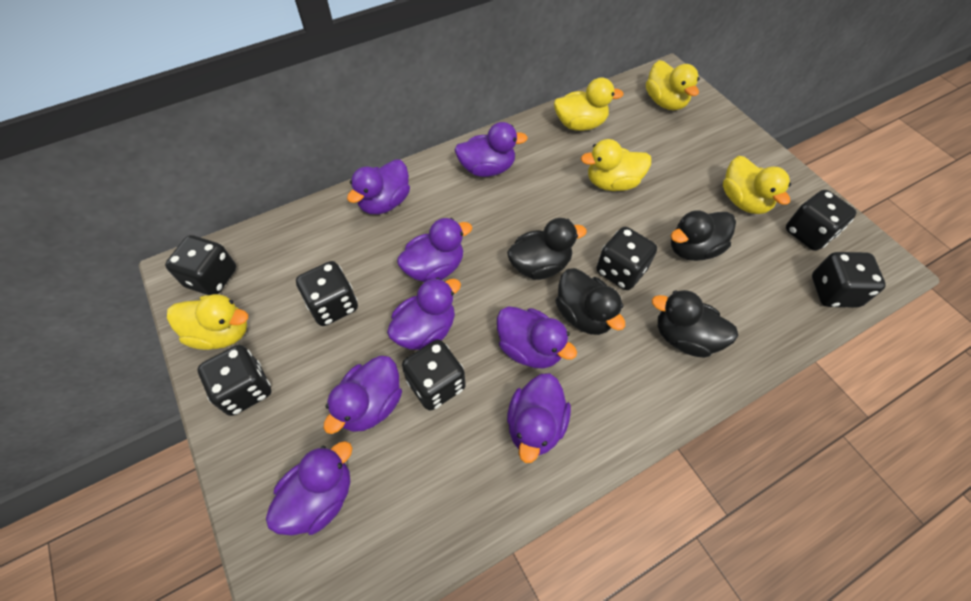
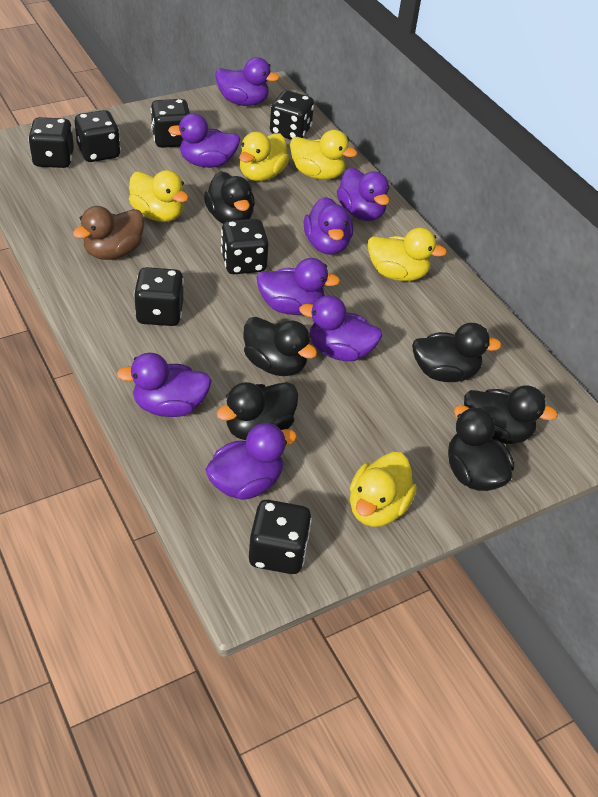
black duck: [507,218,587,280] [556,268,625,335] [652,290,739,358] [671,210,736,261] = 4 -> [204,171,255,224] [216,382,298,440] [243,317,317,376] [412,323,501,382] [448,405,514,491] [464,385,558,444] = 6
brown duck: none = 0 -> [73,206,144,260] = 1

